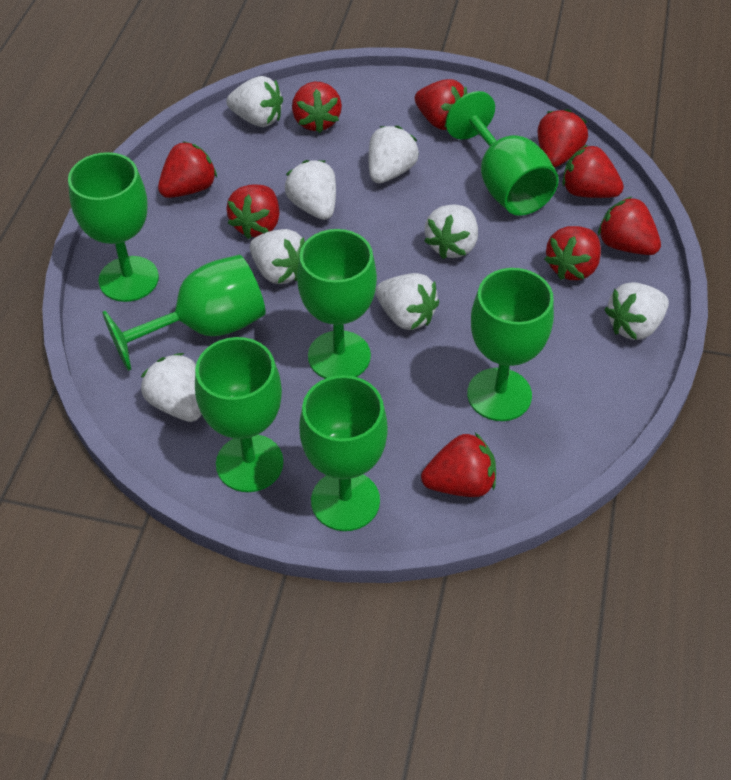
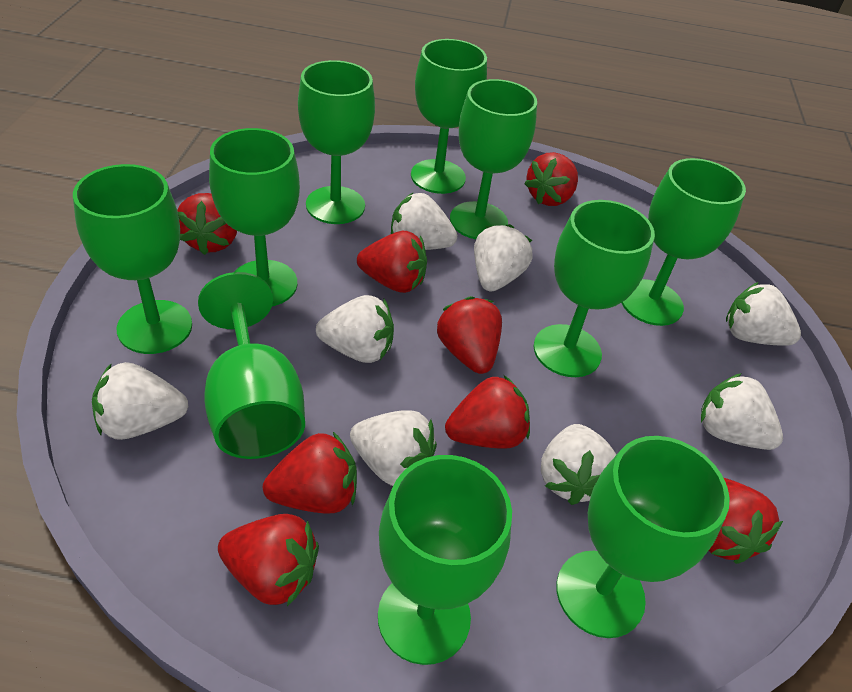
green goblet: [68,152,159,302] [102,255,266,371] [195,337,284,492] [297,229,377,379] [299,375,388,531] [446,91,559,216] [467,268,554,421] = 7 -> [73,164,192,354] [198,272,305,459] [209,128,300,306] [298,60,375,224] [378,455,512,665] [411,39,487,194] [450,79,537,239] [534,200,655,377] [556,436,730,638] [621,158,746,326] = 10
red strawberry: [158,141,217,198] [227,184,279,239] [292,82,342,133] [415,79,467,130] [421,433,496,497] [538,109,588,168] [544,226,601,280] [562,145,624,198] [598,196,661,255] = 9 -> [177,193,237,255] [218,514,319,606] [263,432,357,514] [357,231,427,293] [437,296,502,374] [445,375,530,449] [524,152,578,206] [709,478,783,564] = 8

